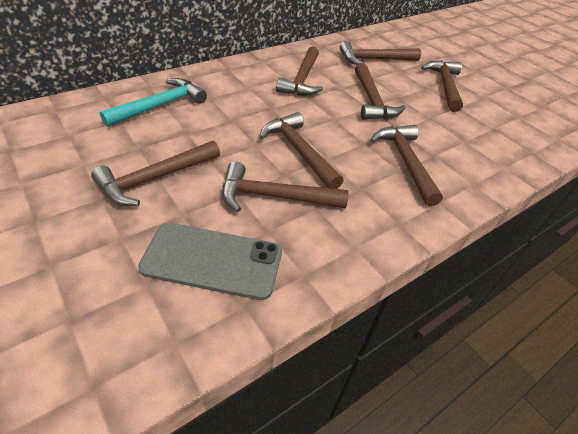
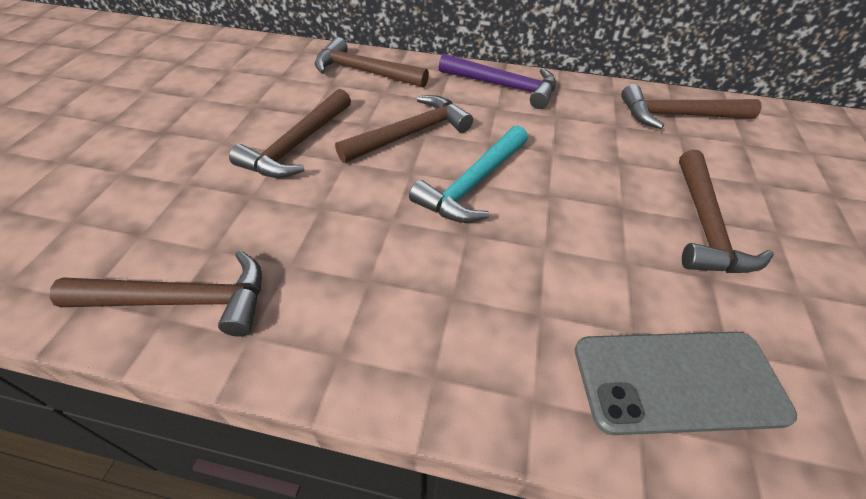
brown hammer: [91,141,220,206] [222,161,348,212] [260,112,343,189] [276,47,323,96] [339,41,421,65] [355,63,406,120] [371,125,443,206] [421,60,463,112] = 8 -> [49,250,262,337] [229,89,351,178] [314,37,429,88] [335,95,473,163] [621,84,761,129] [679,150,774,273] = 6
purple hammer: none = 0 -> [439,54,556,109] = 1

